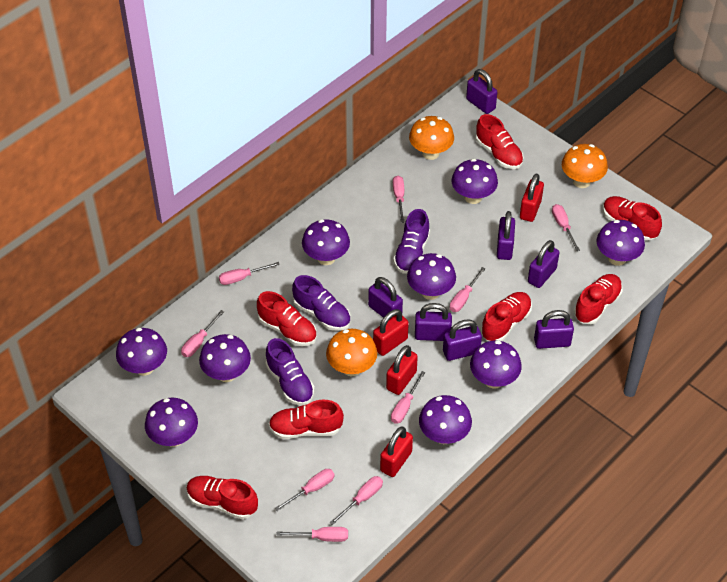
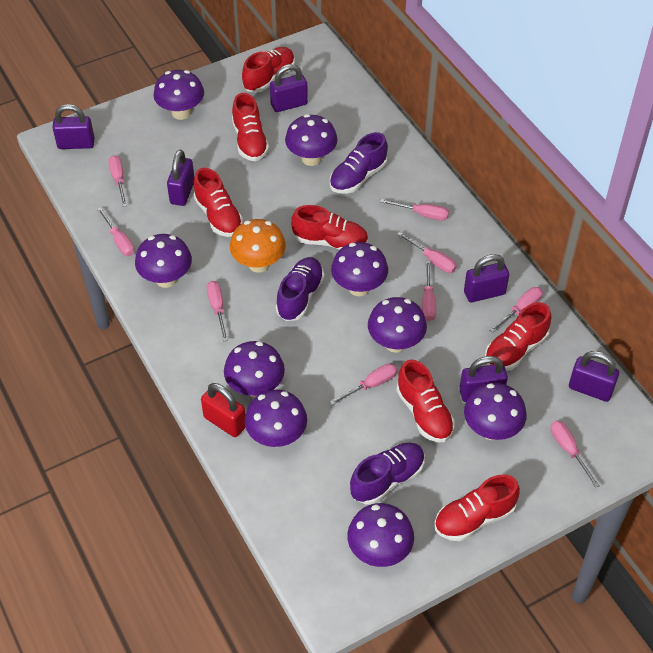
orange mushroom: [326,329,377,376] [409,116,454,160] [562,144,608,188] = 3 -> [230,219,286,273] = 1
purple padlock: [368,277,403,318] [415,303,452,341] [443,319,482,361] [466,69,497,114] [497,211,515,260] [528,240,560,288] [534,310,574,349] = 7 -> [52,104,95,149] [167,150,194,206] [270,64,308,112] [459,356,508,402] [464,254,509,302] [569,351,619,402] = 6
red padlock: [373,309,409,356] [380,427,413,477] [386,345,418,395] [520,174,544,222] = 4 -> [201,383,246,437] = 1

